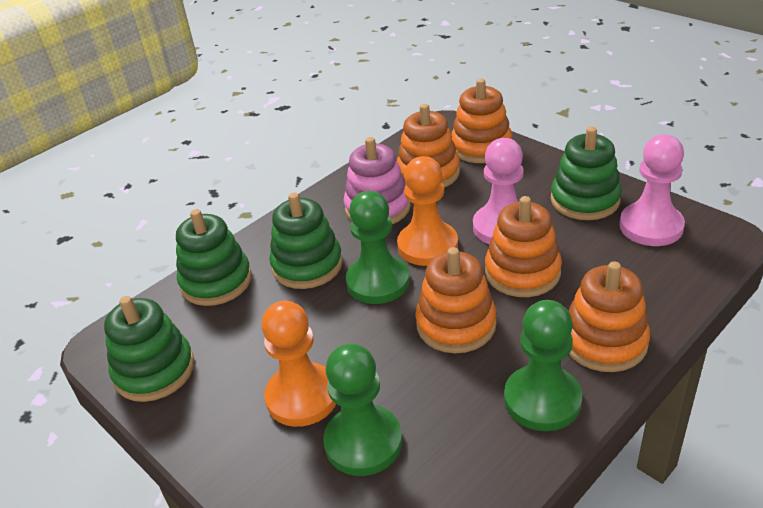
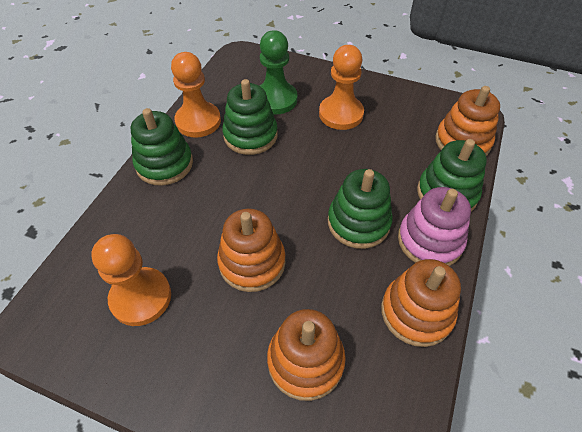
green pawn: [323,343,402,476] [346,191,410,304] [504,300,582,431] = 3 -> [260,30,298,115] = 1
orange pawn: [261,301,336,427] [397,156,458,266] = 2 -> [91,234,171,326] [171,52,221,138] [319,45,364,130] = 3
orange stacking toy: [397,104,460,188] [415,247,497,353] [451,78,512,163] [485,196,562,297] [569,261,650,372] = 5 -> [217,208,286,292] [267,309,346,401] [381,259,461,347] [435,86,500,156] = 4
pink pawn: [473,138,524,244] [619,134,685,246] = 2 -> none = 0

